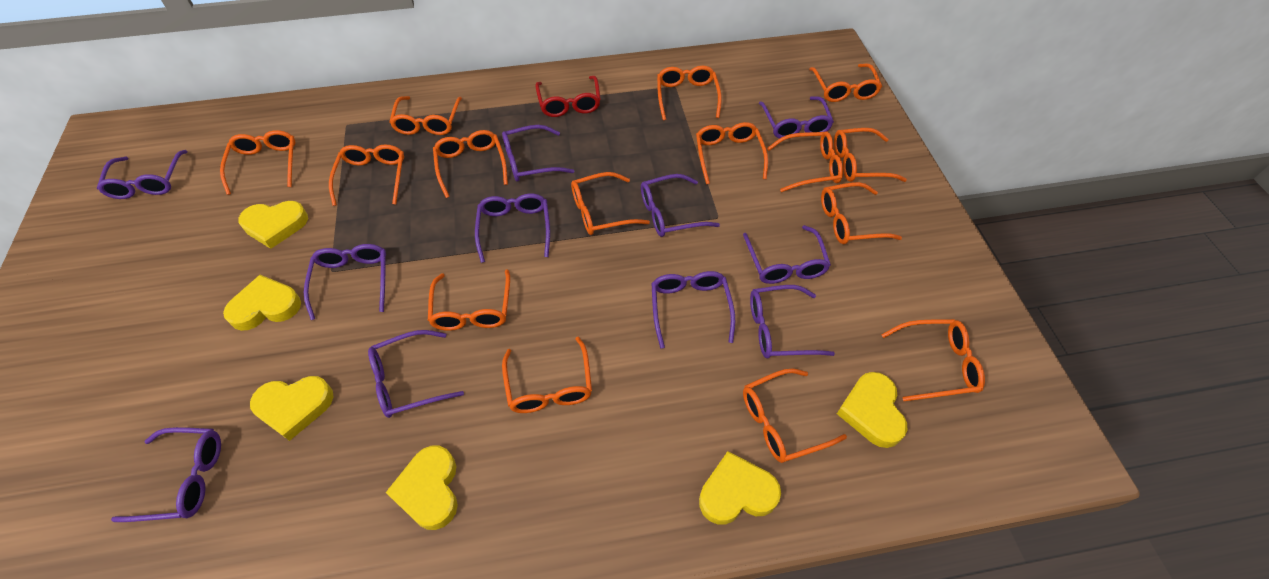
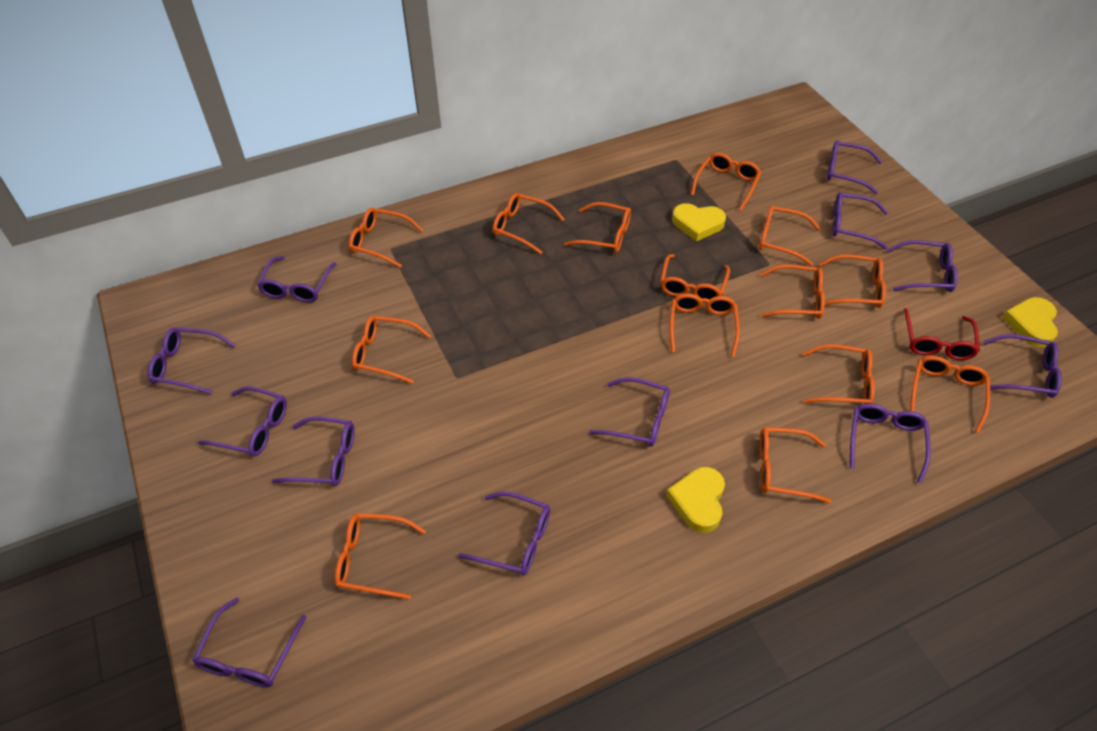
orange glasses: [220,130,296,195] [329,145,404,206] [389,96,462,135] [428,269,510,331] [433,130,508,198] [502,337,592,413] [571,172,650,235] [657,66,722,120] [696,122,768,184] [743,369,847,463] [767,131,843,192] [809,64,882,102] [821,182,902,244] [834,128,907,182] [881,319,985,401] = 15 -> [335,513,426,600] [349,208,423,268] [352,316,431,384] [493,193,565,254] [564,202,631,253] [660,254,730,303] [670,294,740,357] [691,153,761,211] [759,205,821,266] [759,427,832,503] [760,265,825,319] [803,344,875,404] [819,255,886,308] [910,356,990,433] = 14
purple glasses: [97,150,188,199] [111,427,221,522] [304,244,386,320] [368,330,464,418] [475,194,550,263] [502,125,574,182] [641,174,720,237] [651,271,735,349] [743,225,831,284] [750,285,835,358] [759,96,834,139] = 11 -> [147,328,236,395] [192,597,306,687] [198,386,287,457] [257,256,336,302] [272,416,355,486] [458,492,550,575] [589,377,670,447] [827,140,882,194] [832,192,888,249] [850,404,931,483] [887,240,958,292] [983,334,1062,398] = 12
yellow heart: [223,275,301,331] [238,201,308,249] [250,376,333,441] [386,446,458,530] [699,451,781,525] [837,372,908,448] = 6 -> [666,467,725,533] [672,203,726,241] [1003,297,1058,347] = 3

